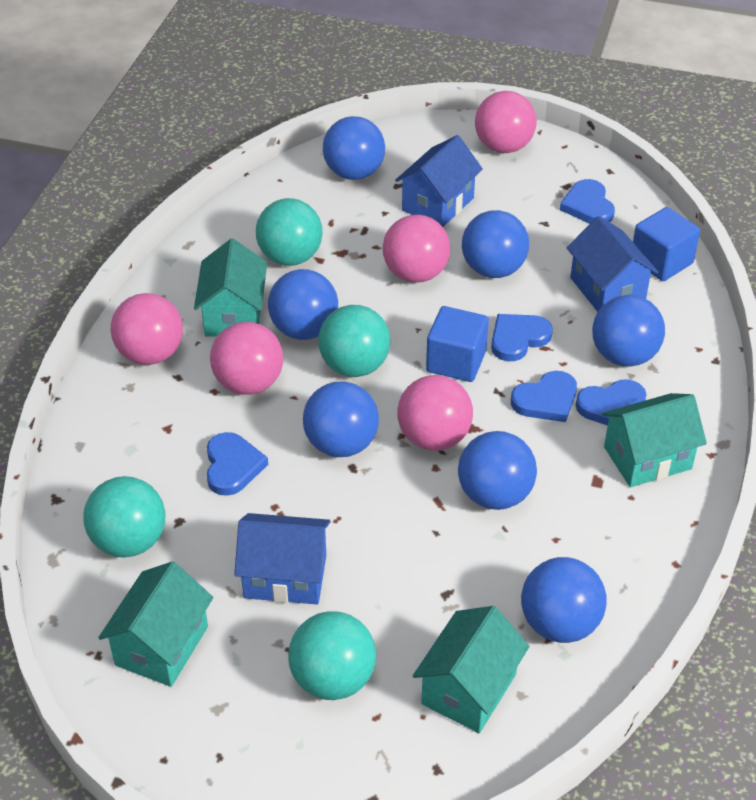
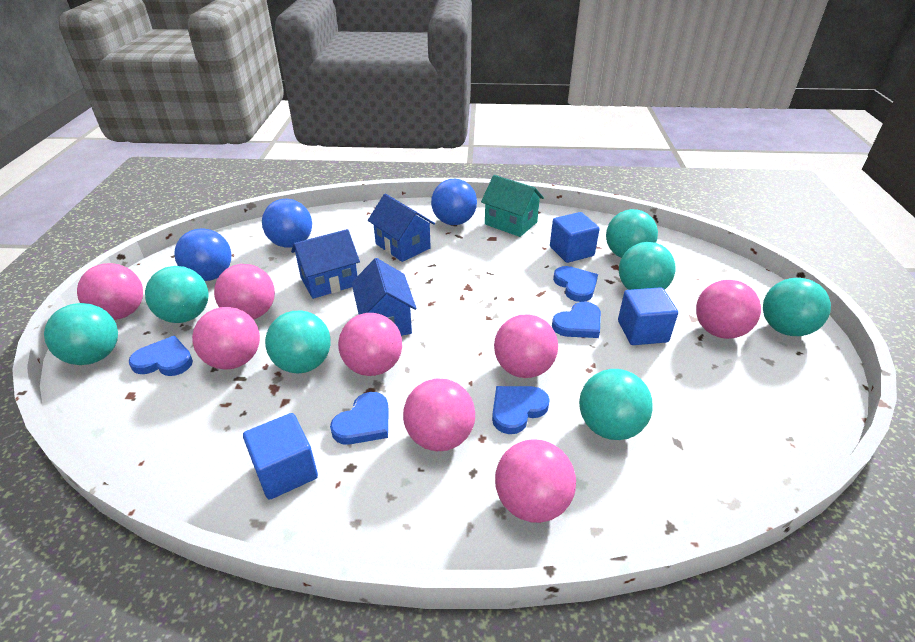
blue ball: [268,269,338,340] [303,381,379,457] [323,116,385,180] [458,431,537,510] [462,210,529,278] [521,557,607,643] [592,295,665,367] = 7 -> [174,228,231,281] [262,199,312,248] [431,179,477,225] = 3
blue cube: [426,306,489,382] [633,207,700,281] = 2 -> [243,413,318,500] [550,212,600,263] [618,287,678,345] = 3
pink ball: [111,293,183,365] [210,322,283,395] [383,215,450,283] [397,375,473,451] [475,91,537,153] = 5 -> [77,263,143,320] [192,307,260,370] [214,264,275,319] [338,313,402,376] [403,378,475,451] [494,314,558,378] [495,439,576,523] [696,280,761,339] = 8
turquoise ball: [84,476,165,558] [256,198,323,266] [288,611,376,700] [318,305,390,377] = 4 -> [44,303,118,365] [145,266,209,323] [265,310,330,374] [579,369,653,440] [606,209,658,258] [619,242,675,290] [763,278,831,336] = 7
turquoise house: [98,562,213,687] [194,239,267,337] [413,606,530,733] [602,393,707,487] = 4 -> [481,175,544,237] = 1

